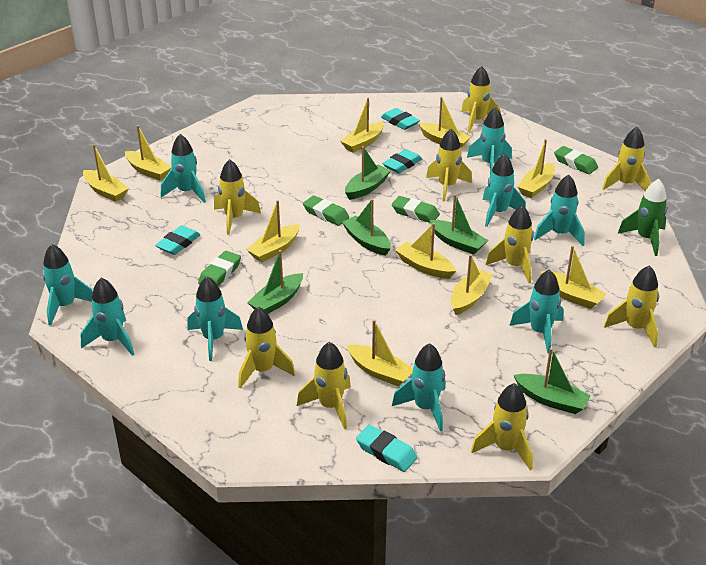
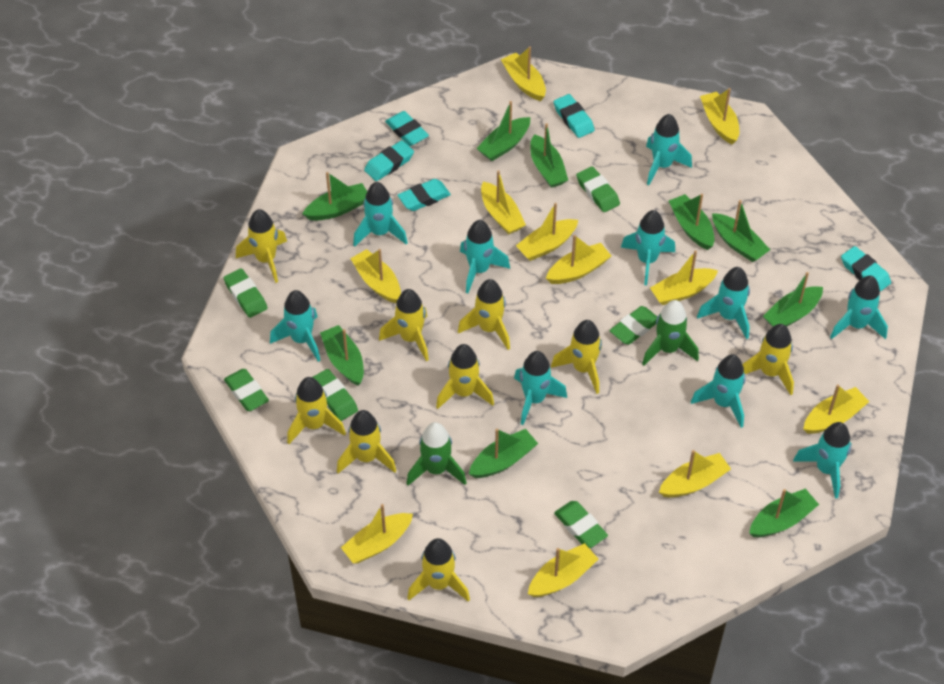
green boat: [247,250,303,314] [342,199,391,256] [345,146,391,200] [430,194,488,255] [514,348,591,414] = 5 -> [303,172,367,221] [320,325,364,386] [469,429,538,478] [477,101,530,161] [530,123,568,188] [669,194,715,250] [712,200,770,262] [749,488,819,537] [763,272,823,327] = 9
green eraser: [198,251,241,286] [303,195,349,226] [392,196,440,223] [554,146,598,174] = 4 -> [224,268,268,318] [224,369,269,411] [312,369,358,421] [554,501,608,548] [576,166,620,212] [609,306,657,345] = 6
green rocket: [618,179,667,256] = 1 -> [406,422,466,486] [642,300,699,365] = 2
turquoise eraser: [155,226,201,255] [356,425,417,472] [381,108,420,130] [382,149,422,173] = 4 -> [364,140,414,181] [385,111,429,146] [398,179,451,211] [553,94,595,138] [841,246,891,292] = 5
turquoise rocket: [42,244,93,325] [80,277,134,356] [161,134,206,203] [187,276,243,361] [392,343,445,431] [467,107,512,176] [483,154,526,227] [509,269,564,354] [534,175,585,246] = 9 -> [270,290,321,362] [353,182,408,247] [460,220,510,293] [514,351,567,425] [621,210,675,285] [646,114,692,185] [691,354,746,428] [697,267,750,339] [793,422,852,499] [830,276,888,339] = 10
yellow boat: [83,144,129,202] [125,125,172,180] [246,200,300,262] [340,98,384,153] [347,320,413,387] [395,223,456,279] [419,97,471,148] [451,254,493,315] [518,139,555,198] [540,246,606,309] = 10 -> [341,504,413,564] [350,249,401,303] [481,170,526,234] [501,46,546,101] [516,203,578,261] [528,543,598,597] [546,235,611,284] [650,250,718,305] [659,450,731,498] [700,88,739,144] [803,384,869,434] = 11

